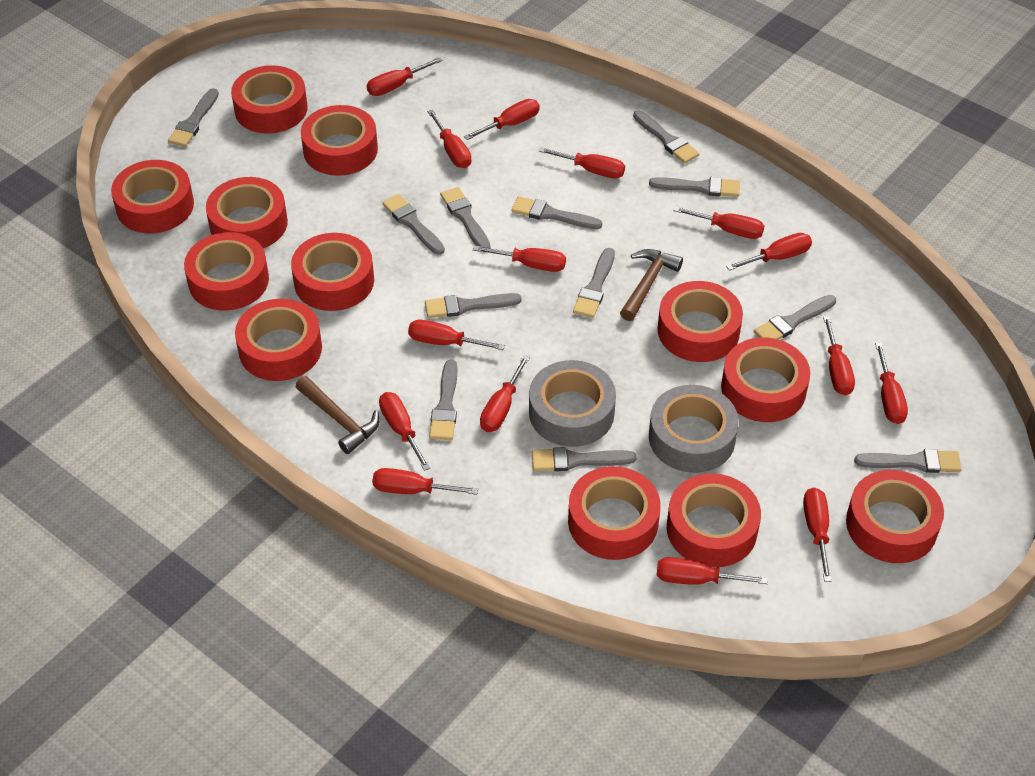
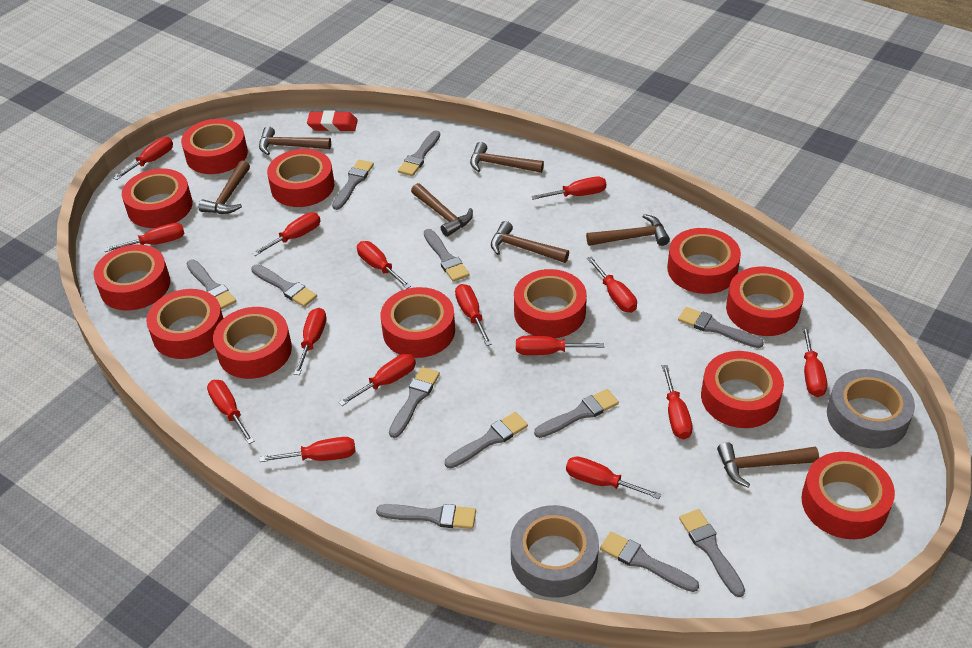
brown hammer: [296,376,379,454] [620,249,683,321] = 2 -> [199,160,250,214] [259,126,331,155] [411,183,473,237] [470,142,544,173] [491,221,569,263] [586,214,670,246] [717,442,819,487] = 7
red eraser: none = 0 -> [307,110,358,132] = 1

